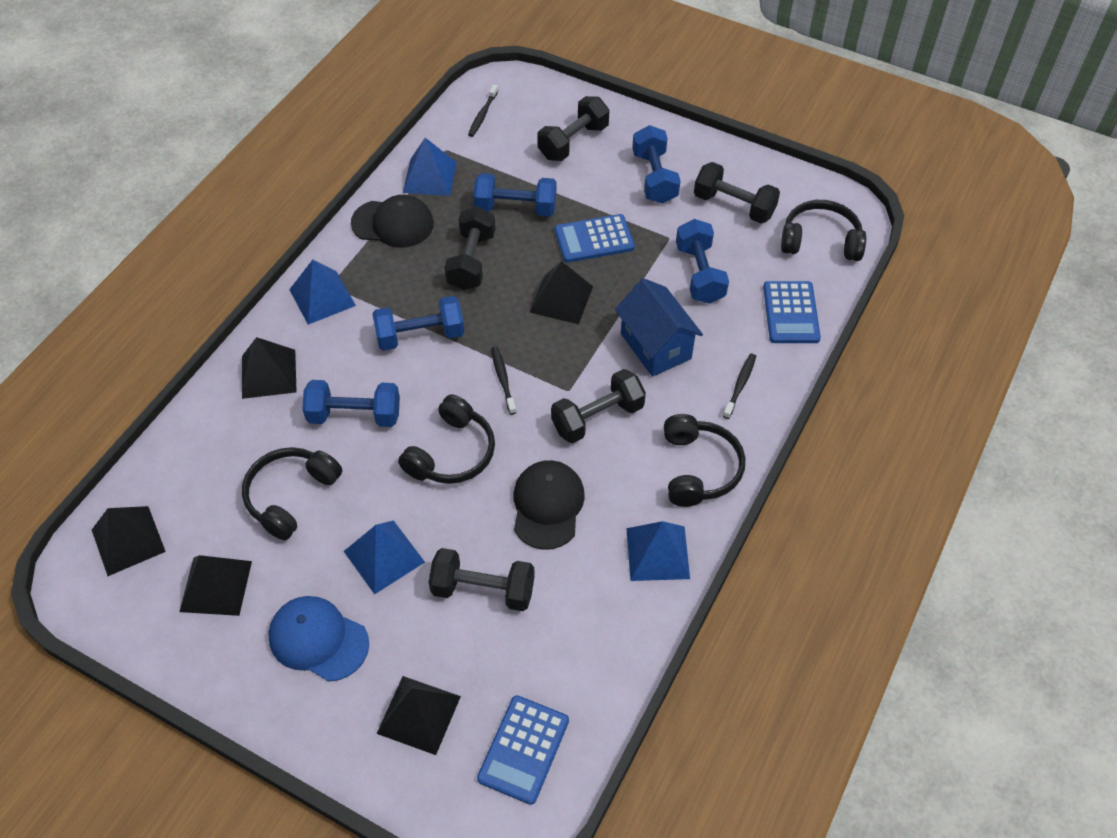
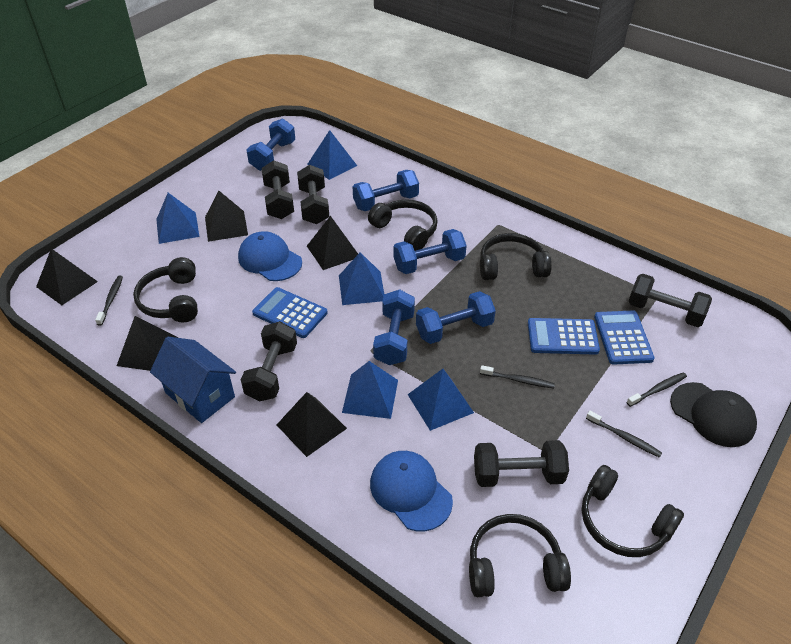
black cap: [351,195,434,248] [514,460,585,550] = 2 -> [670,382,757,447] = 1
black headphones: [242,447,342,540] [398,394,495,484] [664,414,745,507] [781,200,866,261] = 4 -> [133,257,198,323] [368,199,438,251] [469,514,571,597] [480,233,552,280] [582,465,684,557] = 5
black toothbrush: [468,85,498,137] [491,347,516,415] [723,353,756,419] = 3 -> [95,276,123,326] [480,365,555,388] [586,411,662,458] [626,372,687,407] = 4
blue cap: [269,596,369,682] = 1 -> [238,231,302,281] [370,451,453,531] = 2
blue pyramid: [289,260,356,325] [344,520,425,594] [403,138,457,196] [626,521,690,581] = 4 -> [156,193,199,244] [308,130,357,180] [339,252,384,305] [342,361,398,419] [407,369,474,431] = 5

